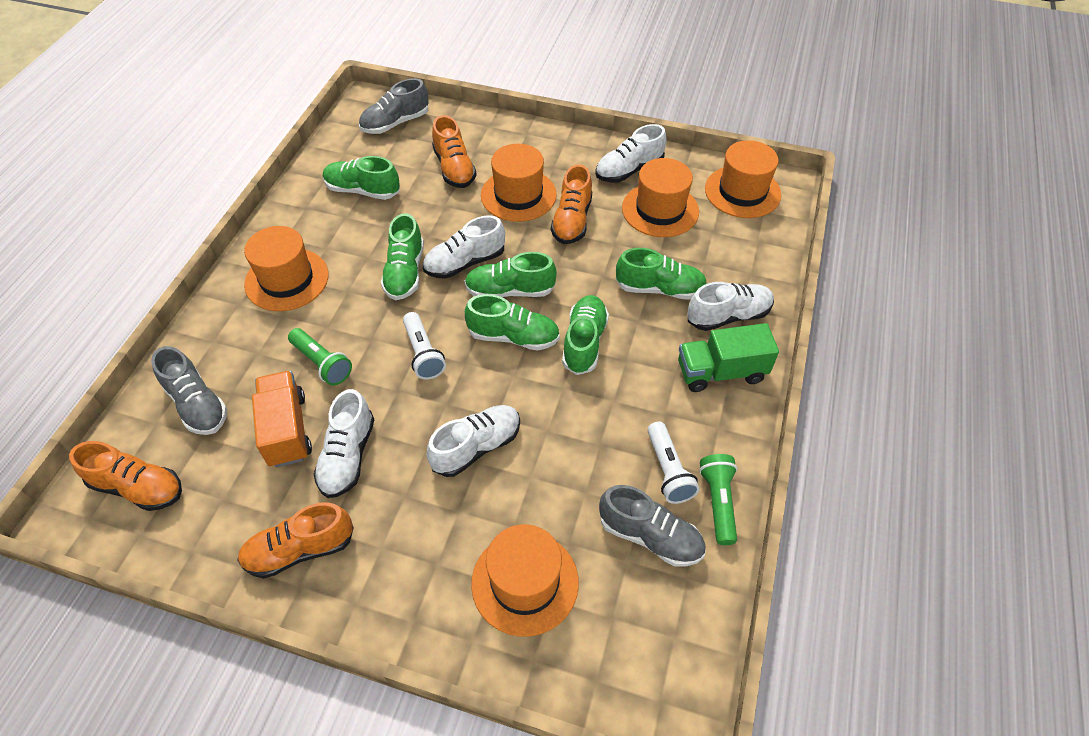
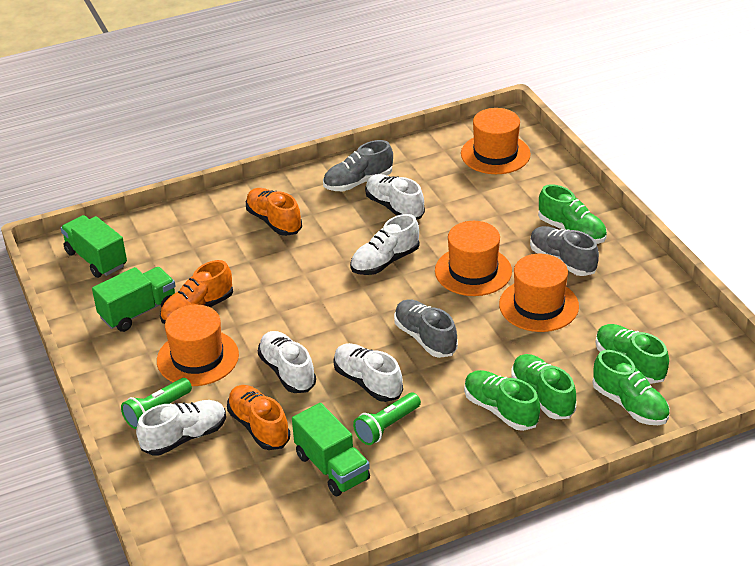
green shoe: [323,156,400,200] [381,213,424,300] [464,252,557,297] [465,294,560,351] [562,295,609,375] [616,248,707,300] = 6 -> [464,370,540,431] [511,354,576,419] [538,184,607,244] [593,350,669,425] [596,324,669,384] = 5
green truck: [678,323,779,392] = 1 -> [61,215,127,278] [92,267,175,332] [292,403,370,496] = 3
orange hat: [244,226,329,311] [471,524,579,637] [481,144,557,222] [622,158,699,237] [705,140,781,218] = 5 -> [157,305,239,386] [435,221,512,296] [461,108,531,174] [499,254,579,332] = 4
orange shoe: [69,441,182,511] [237,502,354,579] [432,115,477,188] [551,164,592,244] = 4 -> [160,260,233,324] [227,385,290,450] [246,188,302,236] = 3
orange truck: [252,371,312,468] = 1 -> none = 0
white flashlight: [403,312,446,380] [647,422,700,504] = 2 -> none = 0

